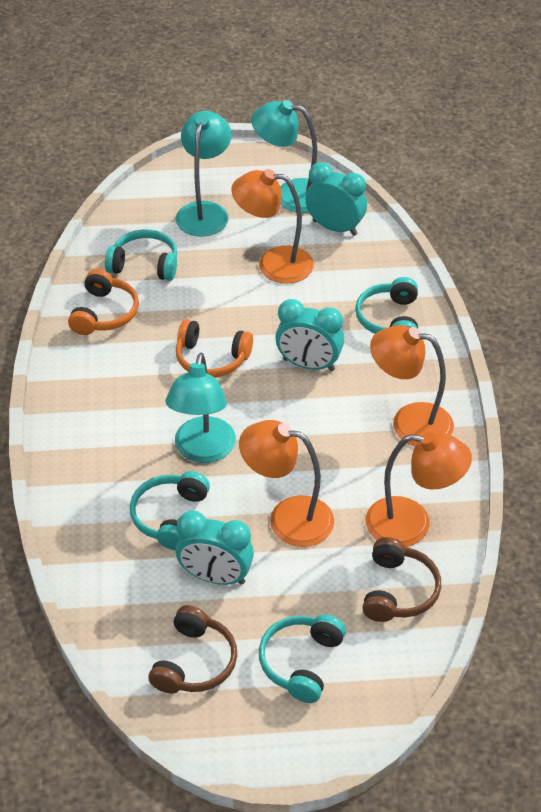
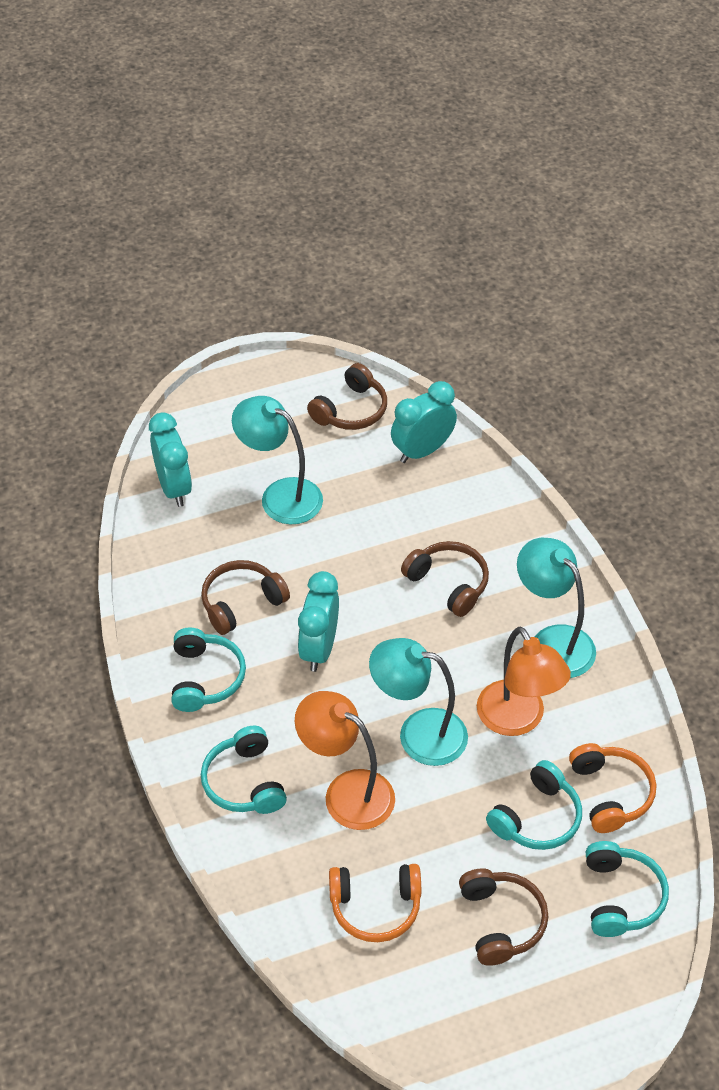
brown headphones: [148,605,237,694] [362,537,441,622] = 2 -> [201,560,290,635] [307,363,387,430] [401,541,489,617] [459,868,549,966] = 4
orange lamp: [231,169,314,284] [239,420,334,547] [366,432,472,547] [370,325,454,447] = 4 -> [295,691,395,830] [477,627,571,736] = 2

